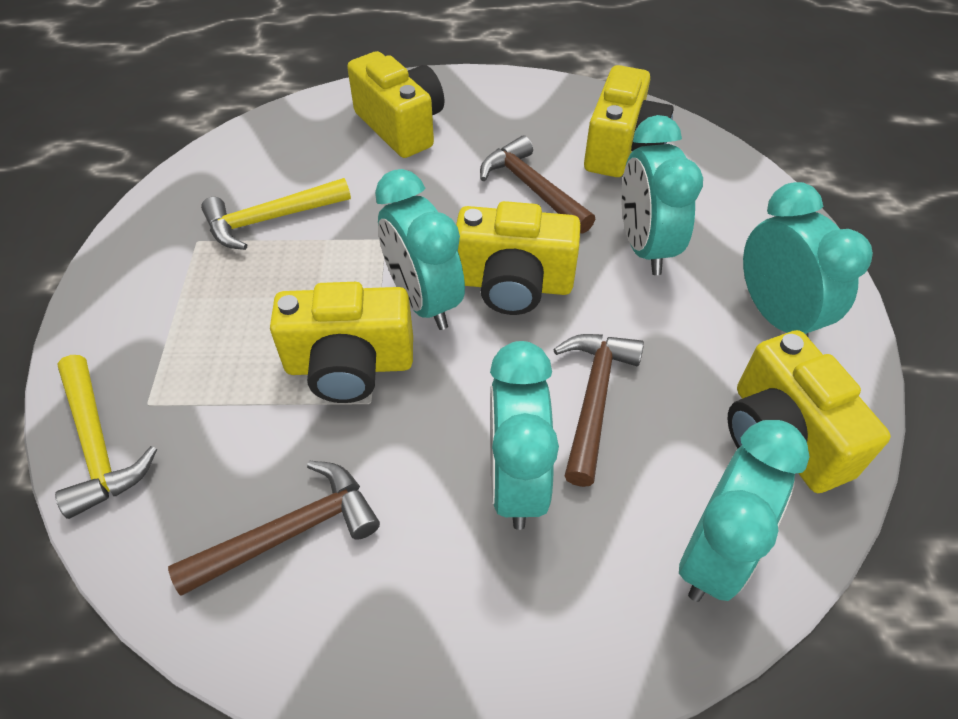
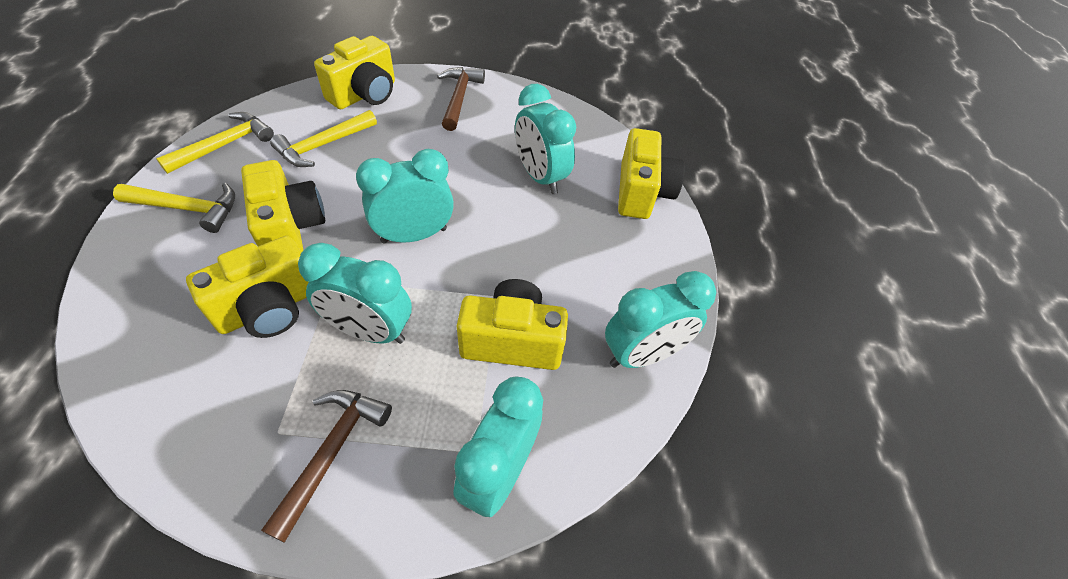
brown hammer: [168,461,380,596] [480,135,595,234] [553,334,644,487] = 3 -> [261,390,392,543] [437,67,485,131] = 2
yellow hammer: [55,355,157,519] [201,178,351,250] = 2 -> [113,183,235,233] [156,112,274,174] [270,110,377,167] = 3

